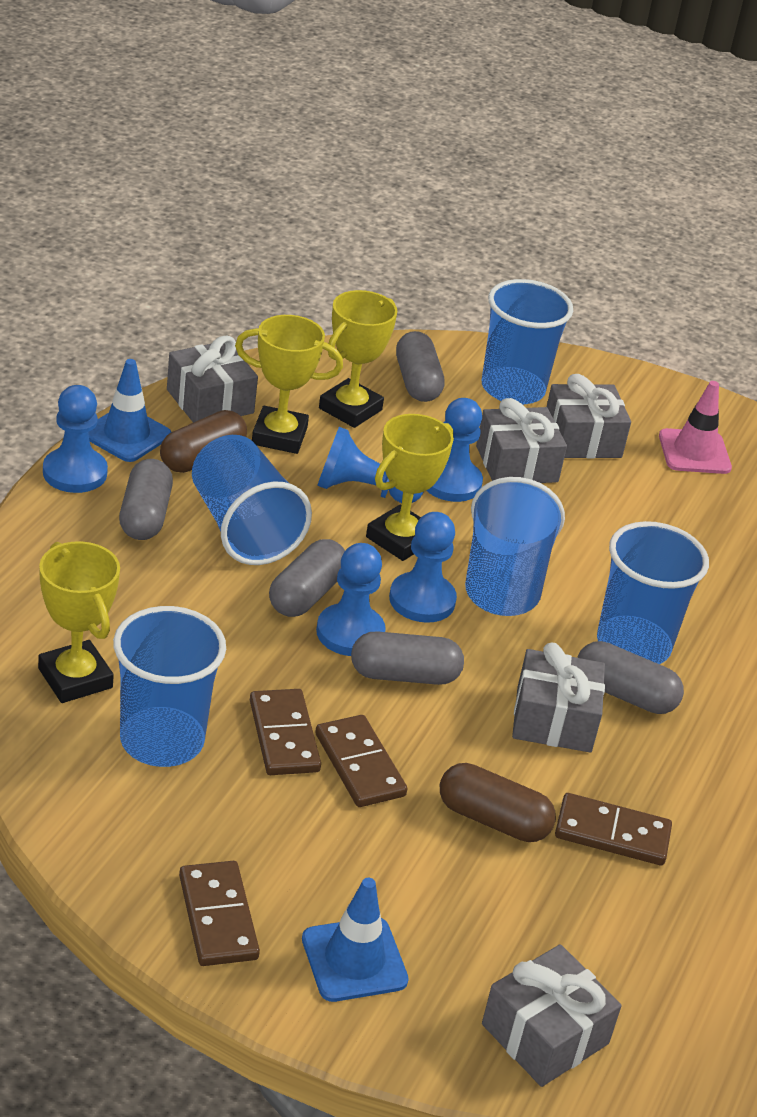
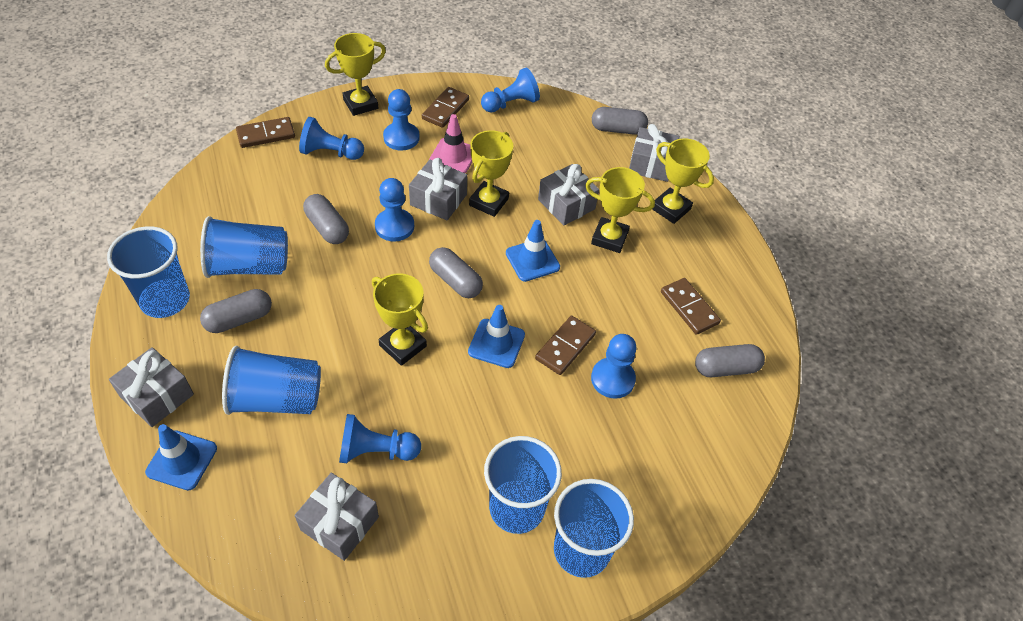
blue pawn: [43,385,108,493] [316,543,386,656] [317,427,424,503] [389,512,457,623] [426,398,483,502] = 5 -> [299,117,364,160] [339,414,421,463] [375,178,414,242] [383,89,420,151] [481,68,540,112] [591,334,636,399] = 6
blue traffic cone: [88,359,171,462] [302,878,409,1002] = 2 -> [145,424,217,491] [468,305,525,368] [506,220,560,282] = 3
brown capsule: [160,410,247,473] [440,763,556,842] = 2 -> none = 0
yellow trophy: [38,541,120,703] [235,315,343,454] [319,290,397,428] [366,414,454,561] = 4 -> [325,33,386,116] [372,273,428,366] [469,130,513,217] [585,167,655,253] [652,138,714,224] = 5

